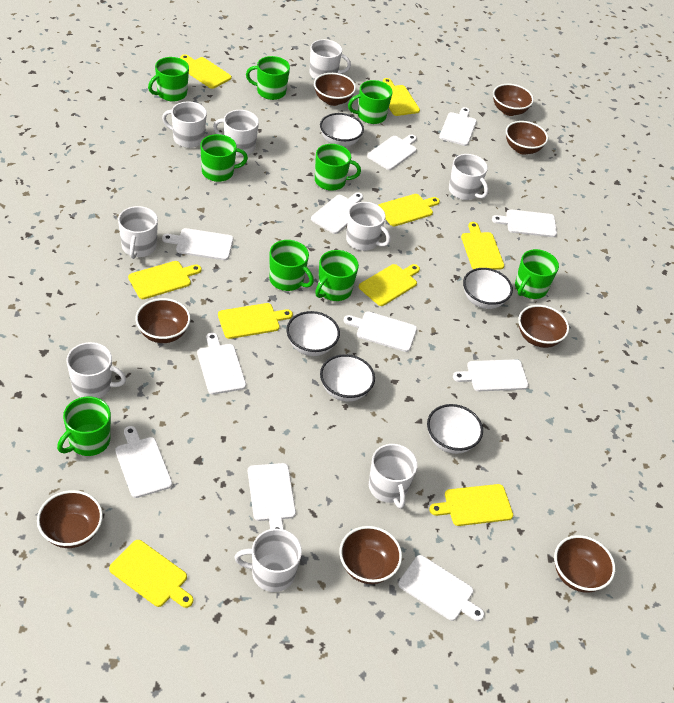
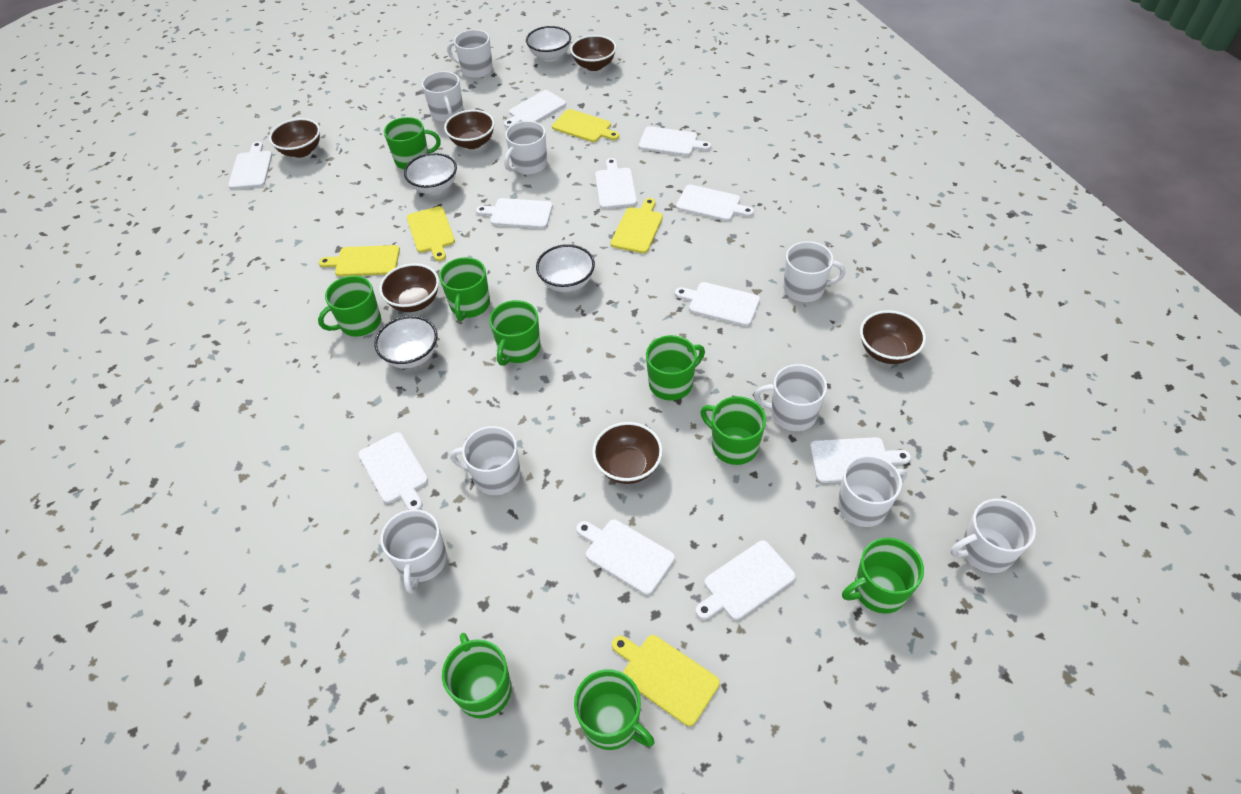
brown bowl: [37,490,103,548] [135,298,191,343] [314,73,356,106] [339,526,402,584] [493,84,534,116] [506,121,548,155] [518,305,569,348] [554,535,615,593] = 8 -> [269,118,320,158] [379,263,439,312] [444,110,495,149] [570,35,616,71] [592,422,663,484] [860,310,926,364] = 6
white bowl: [286,311,340,356] [320,113,364,147] [320,354,375,402] [427,404,483,454] [463,268,513,309] = 5 -> [374,316,437,368] [404,153,457,195] [526,26,571,62] [536,244,595,292] = 4
yellow cutting board: [109,540,193,608] [128,261,202,299] [180,54,232,89] [218,303,293,339] [359,264,420,306] [378,194,440,226] [383,78,420,116] [429,484,513,526] [461,222,504,270] = 9 -> [319,245,400,276] [407,206,455,261] [552,109,619,142] [611,198,663,253] [612,635,720,726] = 5

